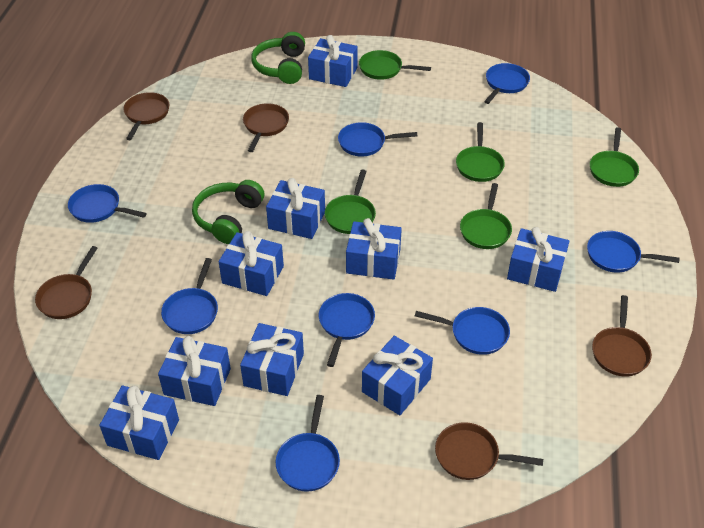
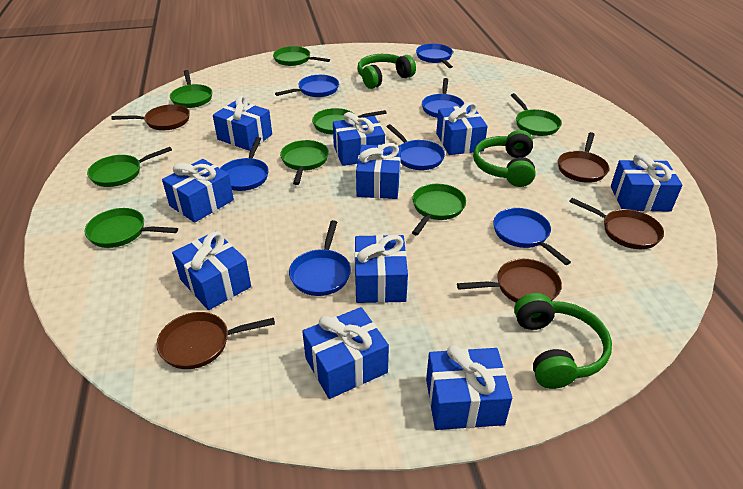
blue gift: [99,385,179,460] [158,336,231,406] [219,231,284,296] [240,323,304,396] [266,178,325,239] [308,35,358,87] [346,218,402,280] [362,336,433,415] [507,227,569,292] = 9 -> [162,159,234,223] [172,231,251,310] [213,95,272,151] [302,307,389,399] [333,112,385,166] [354,235,408,303] [356,143,401,199] [426,345,512,430] [436,102,488,155] [611,153,683,212] = 10
blue pan: [68,184,146,223] [161,258,218,334] [276,395,340,492] [319,293,375,367] [338,122,417,156] [415,307,510,355] [484,63,530,104] [587,231,680,273] = 8 -> [220,137,269,191] [275,75,339,97] [289,220,351,296] [386,124,445,170] [416,44,453,68] [422,78,464,118] [493,208,571,265] = 7
green headphones: [192,180,264,244] [251,32,305,84] = 2 -> [357,54,416,89] [473,130,536,187] [514,293,612,389] = 3
green pan: [325,170,376,234] [359,50,431,80] [456,122,505,182] [460,183,512,249] [590,127,639,187] = 5 -> [85,208,178,248] [87,147,172,187] [170,70,212,108] [273,46,330,66] [280,140,329,185] [312,108,387,135] [412,184,466,235] [511,93,562,136] = 8

